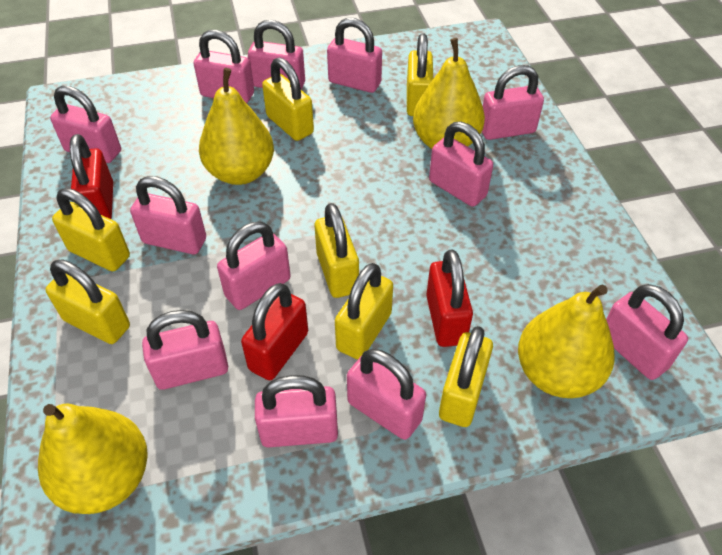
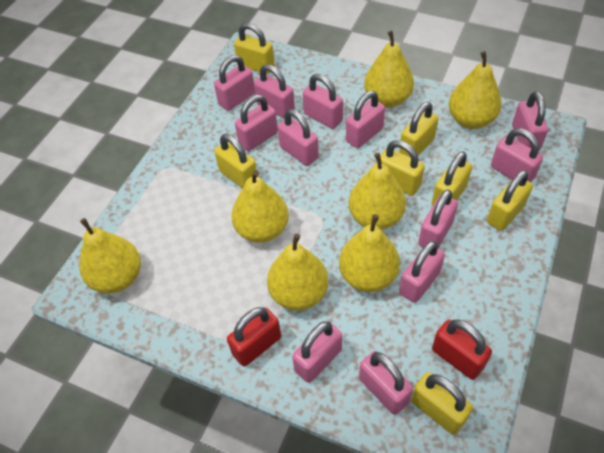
red padlock: [70,134,113,219] [241,283,308,380] [426,249,473,347] = 3 -> [227,307,281,366] [432,319,492,380] = 2
yellow pear: [38,403,148,514] [199,68,274,185] [413,38,485,149] [518,284,615,398] = 4 -> [79,218,141,294] [231,170,289,243] [267,234,328,311] [339,214,400,292] [349,153,406,230] [364,31,414,108] [449,51,501,129] = 7

